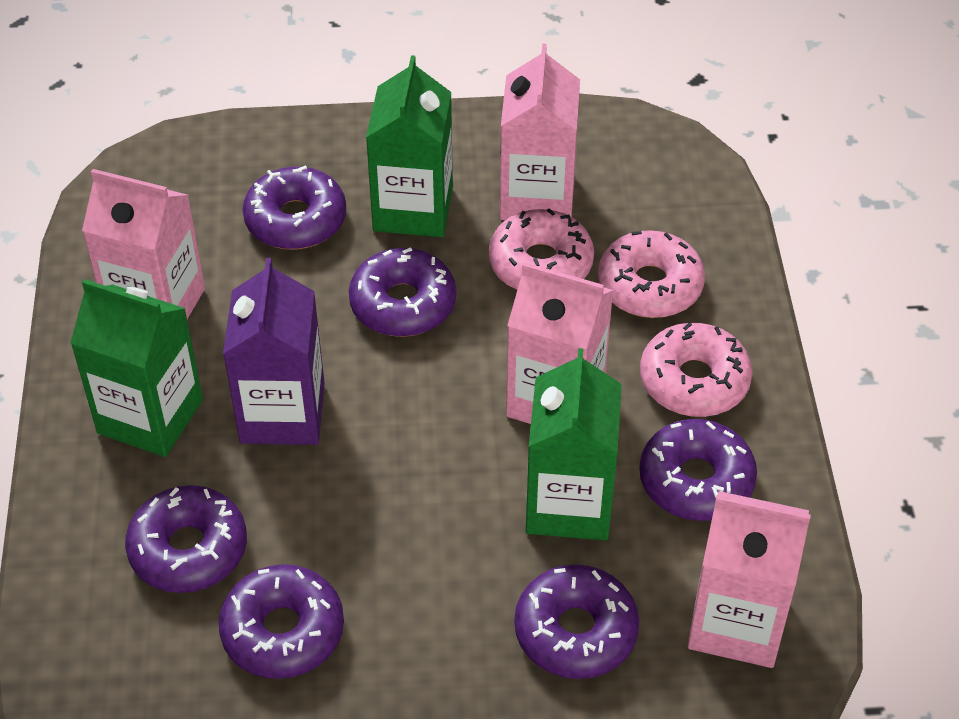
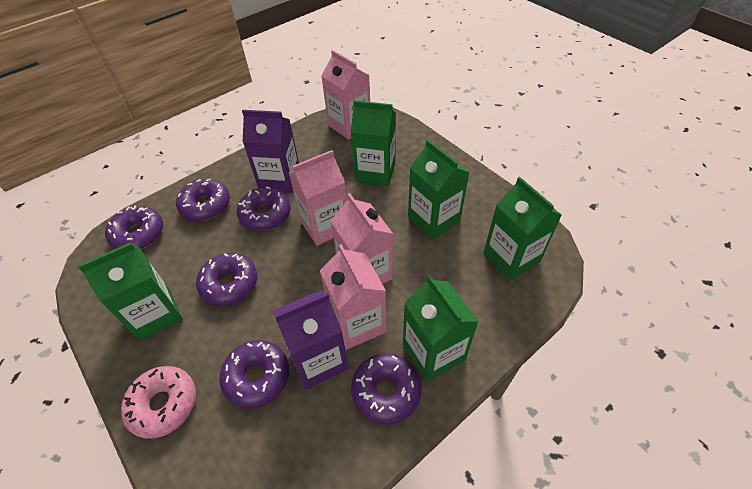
green carton: [70,279,203,457] [366,55,453,237] [526,348,622,540] = 3 -> [78,242,183,341] [351,100,396,186] [403,275,479,382] [408,140,469,239] [484,177,561,280] = 5
pink donut: [489,208,594,290] [598,230,705,318] [640,322,752,417] = 3 -> [121,366,196,439] = 1
purple carton: [223,258,325,445] = 1 -> [242,110,299,193] [273,290,349,389] = 2

